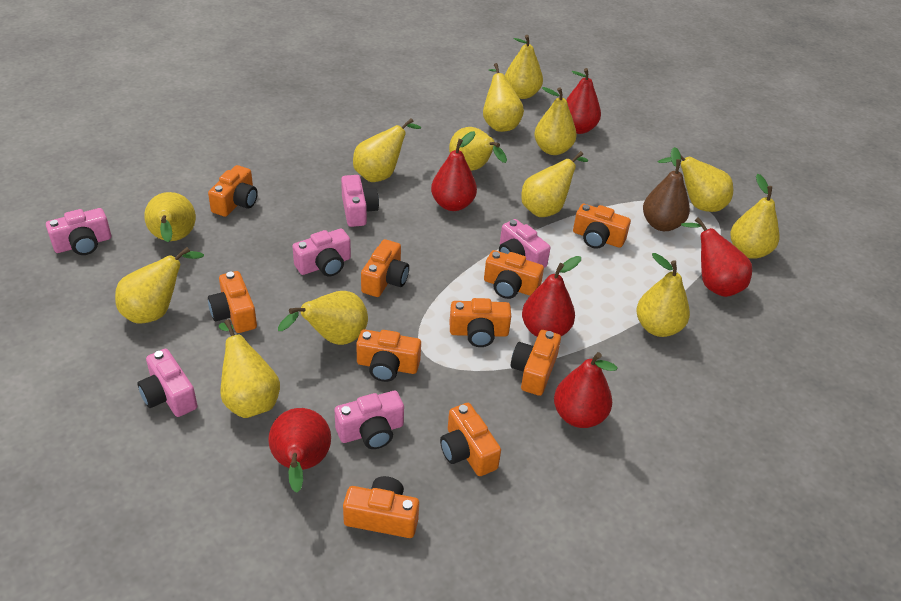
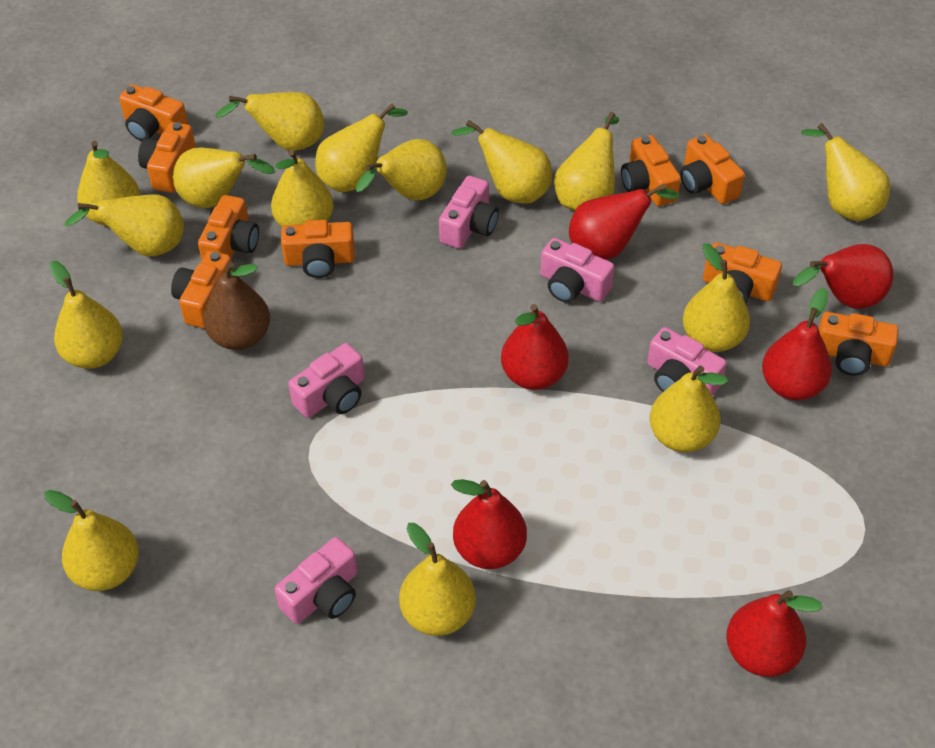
orange camera: [208,165,258,217] [208,271,257,333] [343,476,419,538] [356,329,421,382] [361,239,409,297] [440,403,501,476] [450,298,511,347] [484,250,544,299] [511,330,561,396] [573,204,631,249] = 10 -> [119,84,188,141] [138,122,196,193] [171,251,233,329] [198,195,259,259] [281,220,355,278] [621,135,681,206] [680,134,745,204] [703,242,782,303] [818,312,899,376] = 9
pink camera: [46,208,111,255] [138,349,198,417] [292,229,351,276] [335,391,404,449] [341,175,379,227] [499,219,550,268] = 6 -> [275,537,358,624] [288,343,364,418] [439,176,499,249] [540,238,614,303] [647,327,727,396] = 5
yellow pear: [115,247,204,323] [144,192,196,242] [219,319,280,418] [278,291,368,345] [353,118,421,182] [449,127,507,171] [483,63,524,132] [505,35,543,99] [521,151,588,217] [534,87,577,155] [637,253,690,337] [657,155,733,212] [730,174,779,259] = 13 -> [44,490,139,591] [49,261,123,369] [64,194,184,256] [77,141,140,226] [173,147,275,208] [215,92,324,151] [271,150,334,227] [315,103,408,192] [356,139,447,201] [399,523,476,636] [451,120,552,204] [554,112,619,211] [650,366,728,452] [683,243,750,352] [801,123,890,221] = 15

